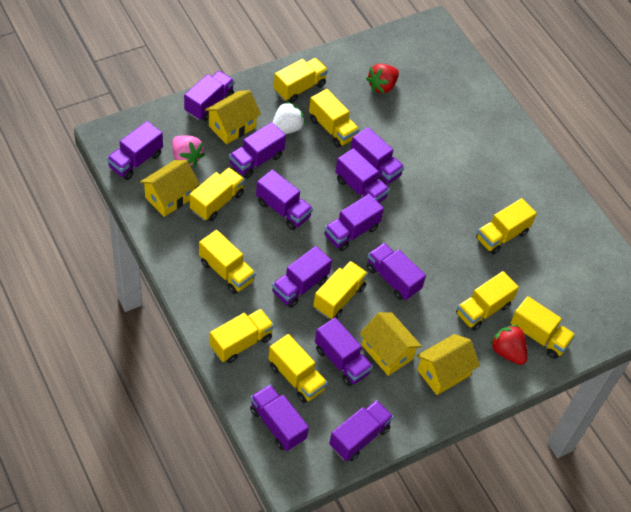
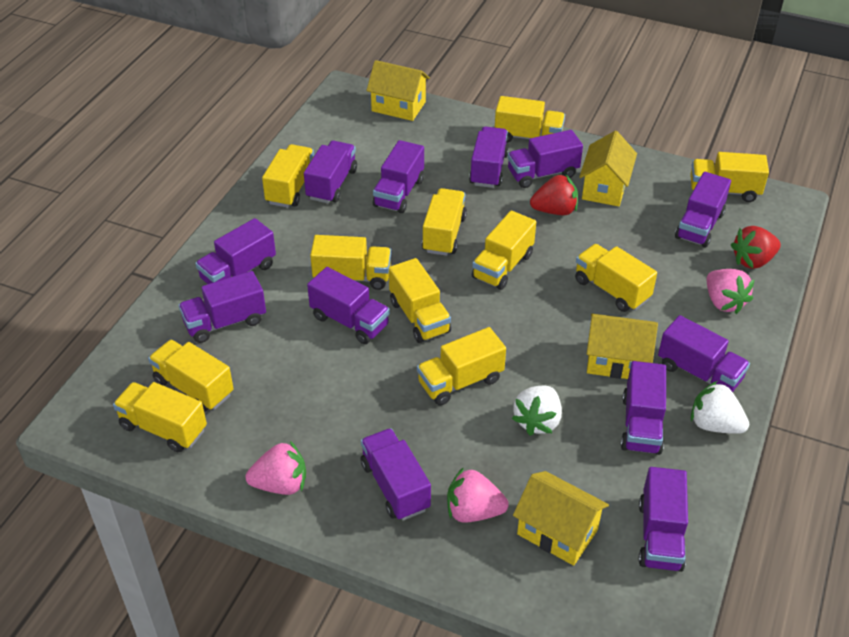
pink strawberry: [172,135,205,167] = 1 -> [246,441,306,495] [447,467,509,523] [707,269,755,314] = 3
white strawberry: [273,101,305,134] = 1 -> [512,386,562,436] [691,381,749,434] = 2
yellow truck: [190,168,245,221] [199,230,256,294] [210,309,274,363] [268,334,327,403] [274,58,328,103] [309,89,359,148] [313,261,368,319] [456,271,519,331] [476,198,537,254] [510,296,576,359] = 10 -> [113,382,207,452] [148,340,234,412] [262,144,314,208] [310,235,391,290] [389,258,451,343] [417,327,506,405] [422,188,467,256] [472,211,536,290] [495,96,565,143] [575,244,657,312] [690,152,769,202] = 11

